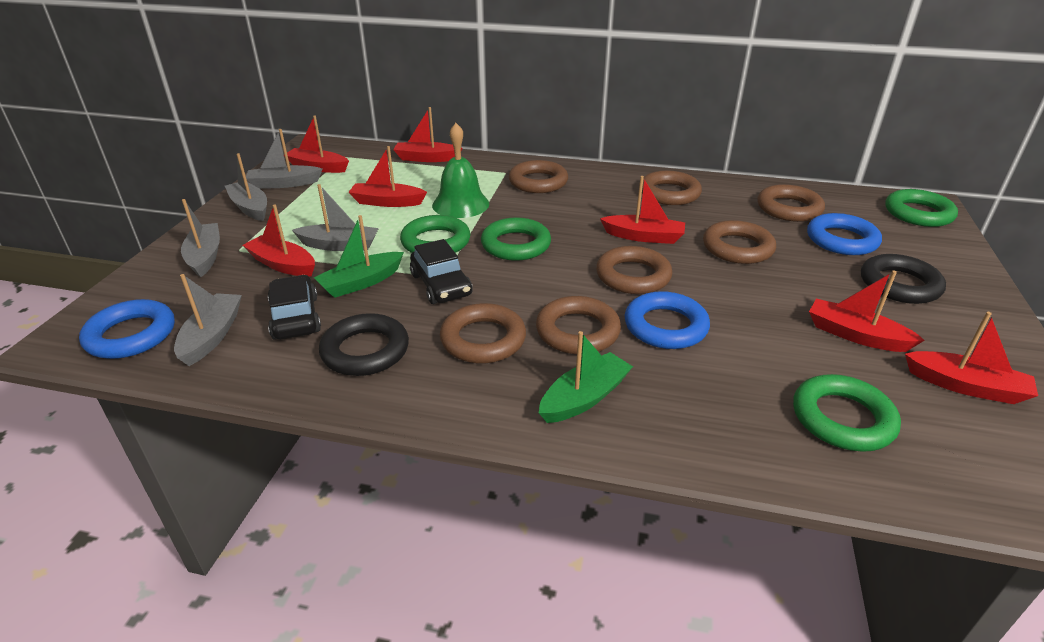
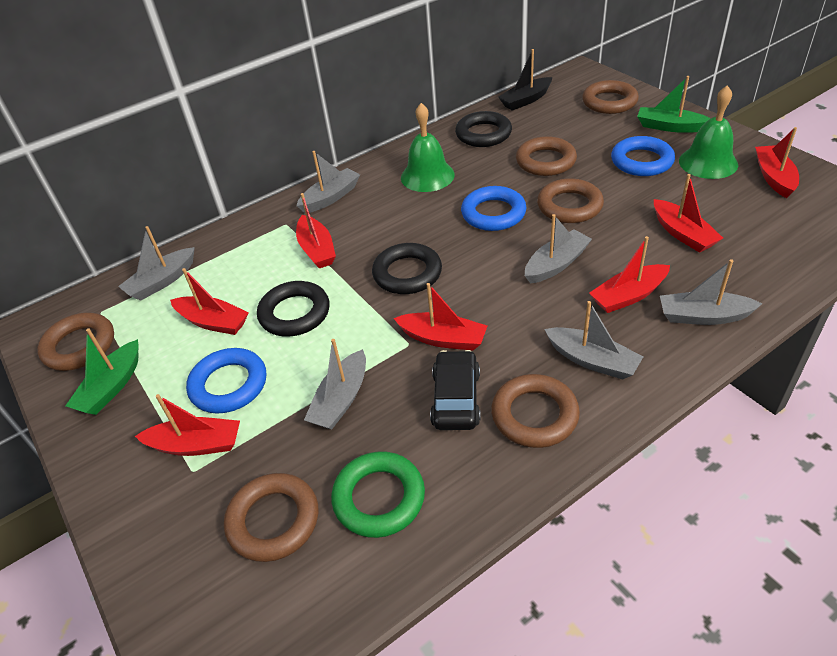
black boat: none = 0 -> [498,49,552,111] = 1
black car: [268,275,321,340] [410,239,473,304] = 2 -> [430,350,481,430] = 1
black ring: [319,313,409,376] [861,254,946,304] = 2 -> [257,281,329,337] [372,243,442,294] [455,111,512,147] = 3
brown ring: [440,303,526,364] [509,160,568,193] [536,296,621,354] [596,246,672,294] [639,170,702,205] [703,220,776,264] [757,184,825,222] = 7 -> [37,313,114,371] [224,473,318,562] [491,374,580,448] [516,136,577,176] [537,178,604,223] [582,80,639,114] = 6
green bell: [432,123,489,218] = 1 -> [401,103,455,192] [679,85,738,179] = 2
green ring: [400,215,471,253] [481,217,551,261] [793,374,901,452] [885,189,958,227] = 4 -> [331,451,425,538] = 1
grey boat: [174,274,242,366] [181,199,220,277] [225,153,267,221] [246,129,322,189] [292,184,379,251] = 5 -> [118,226,195,301] [296,151,360,213] [304,339,366,430] [525,214,592,284] [544,301,643,380] [660,259,762,325] = 6

